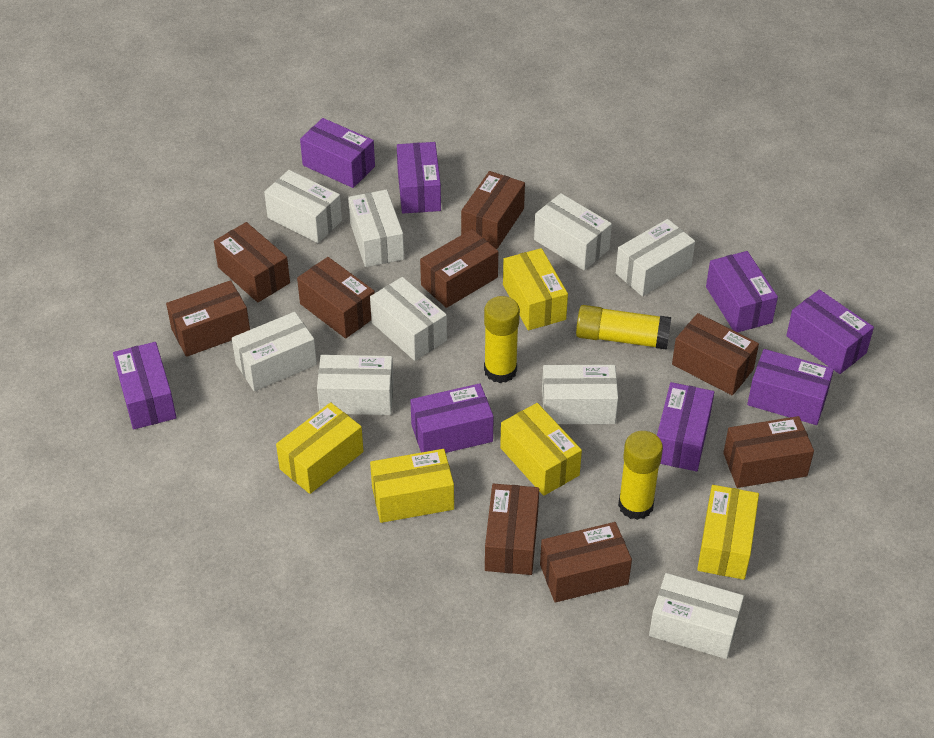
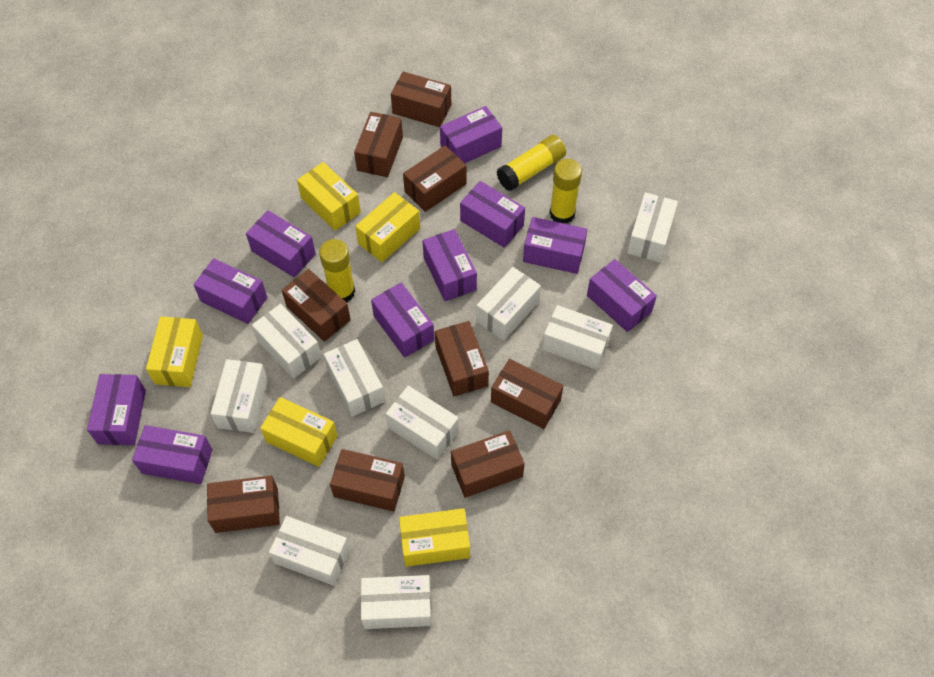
purple box: [113,342,177,429] [300,118,375,188] [397,142,441,213] [410,383,494,453] [657,382,714,472] [706,251,778,333] [747,349,834,425] [786,290,874,374] = 8 -> [87,374,146,445] [132,425,213,484] [193,258,267,324] [246,210,316,278] [371,282,434,358] [423,229,477,301] [440,106,502,163] [460,181,525,248] [523,217,588,274] [587,259,657,332] = 10

